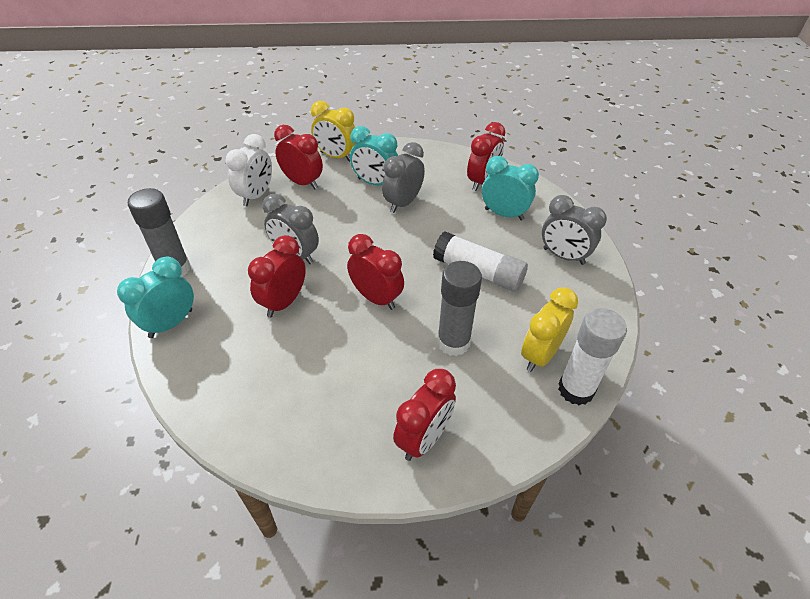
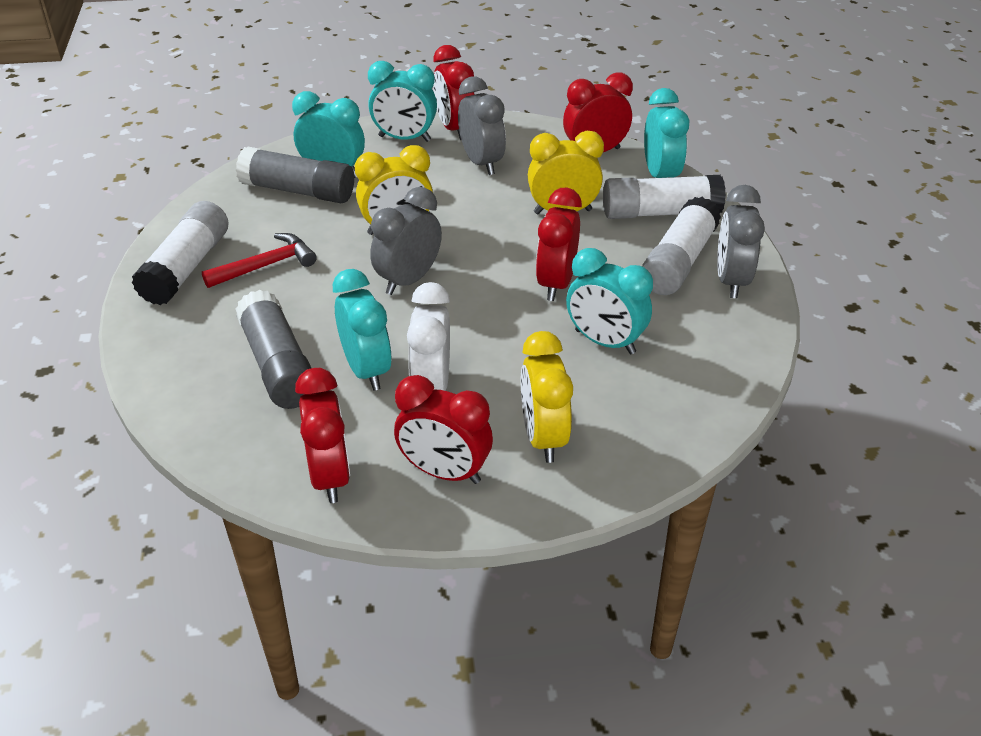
red hammer: none = 0 -> [202,233,317,288] = 1
turquoise clock: [117,257,194,338] [350,126,398,185] [482,156,539,220] = 3 -> [292,91,365,178] [333,269,392,391] [368,61,437,142] [566,248,653,354] [644,88,689,178] = 5
white glue stick: [433,231,528,292] [558,308,627,405] = 2 -> [132,201,229,305] [603,175,726,219] [642,197,721,295] = 3
yellow clock: [311,101,357,162] [521,287,578,372] = 2 -> [355,145,433,235] [521,331,573,463] [528,131,604,214] = 3

